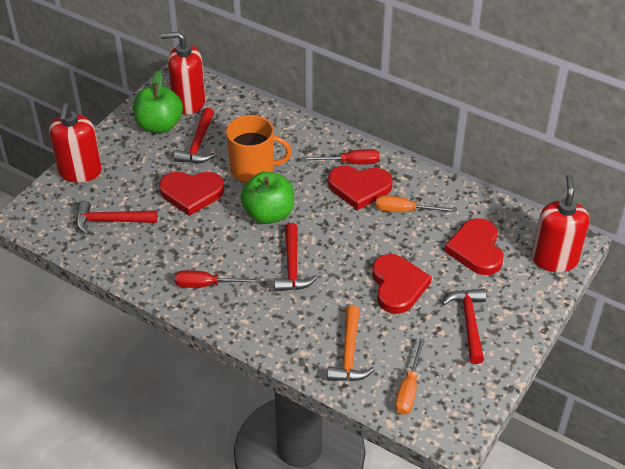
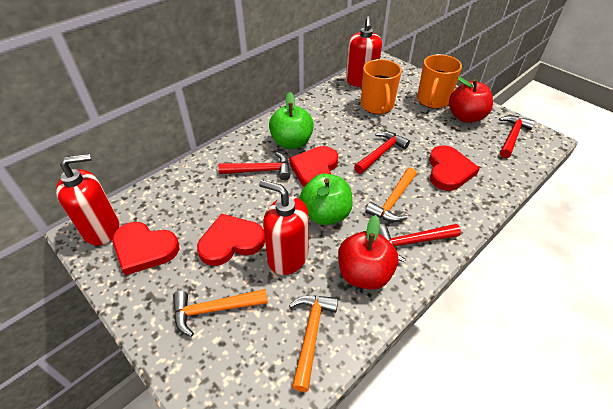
orange hammer: [327,305,375,381] = 1 -> [173,289,268,337] [289,295,338,392] [365,167,417,222] = 3
orange mug: [226,115,292,183] = 1 -> [361,59,402,114] [417,54,462,109] = 2
orange screwdriver: [376,195,457,212] [395,338,425,415] = 2 -> none = 0
red apple: none = 0 -> [338,215,398,290] [449,77,493,123] = 2
red screwdriver: [175,270,261,288] [302,149,380,164] = 2 -> none = 0

